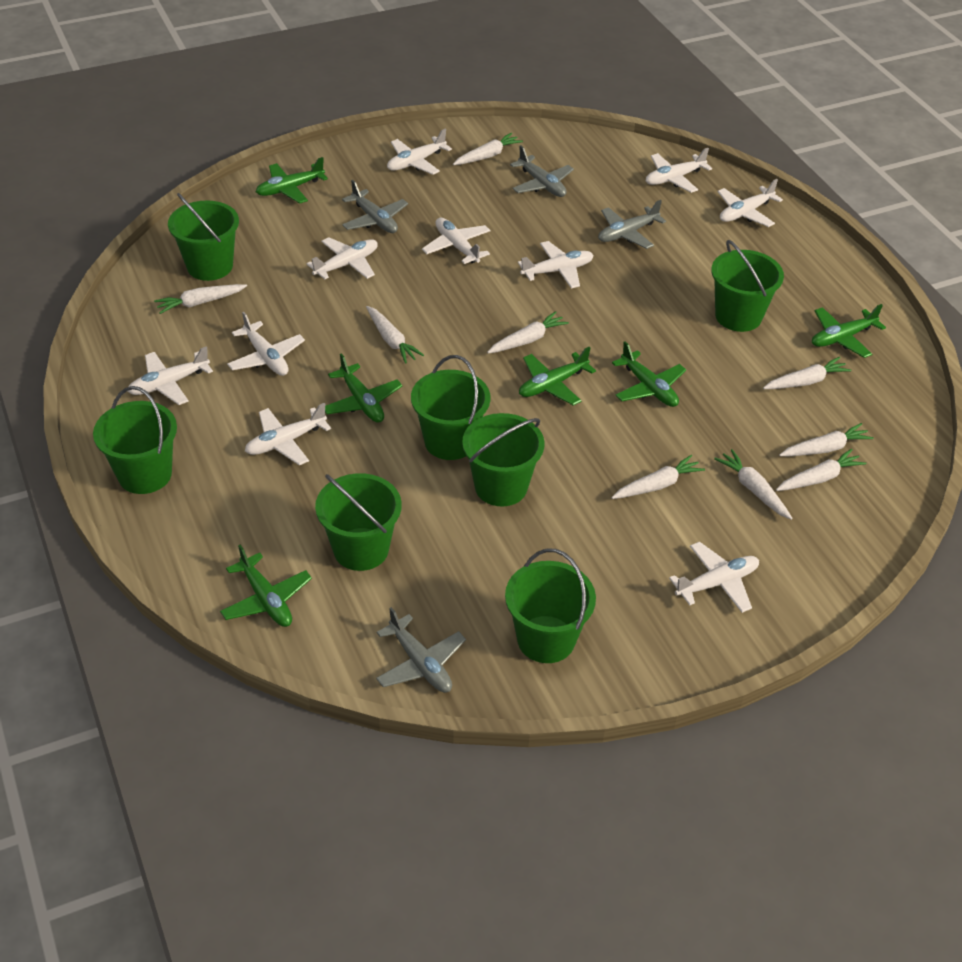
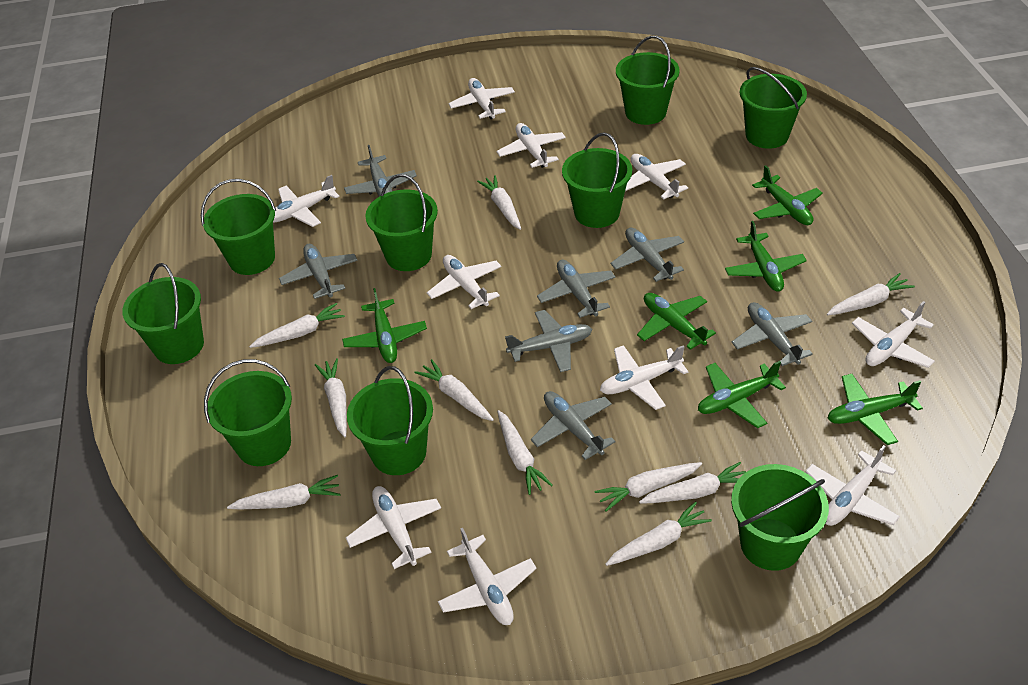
green bucket: [93,386,177,494] [168,193,239,281] [315,473,402,571] [411,355,490,460] [462,413,544,506] [505,549,596,663] [711,240,784,332] = 7 -> [122,263,204,364] [201,179,276,275] [204,359,292,466] [347,366,433,475] [365,174,438,271] [562,132,632,228] [616,36,680,125] [731,464,829,571] [740,67,807,149] = 9
grey plane: [342,180,408,233] [376,607,466,693] [510,145,574,197] [598,200,666,249] = 4 -> [279,244,358,299] [344,145,417,197] [505,310,592,372] [531,391,615,460] [537,260,616,318] [611,228,684,282] [732,302,813,366] = 7
white carrot: [154,284,247,314] [366,306,424,364] [453,133,523,165] [487,311,569,354] [611,455,705,499] [714,449,793,520] [763,357,852,389] [776,448,866,491] [779,423,874,456] = 9 -> [227,475,340,509] [249,303,345,348] [315,358,347,437] [414,359,494,421] [477,175,521,230] [497,410,553,495] [595,462,702,511] [605,502,712,566] [639,462,746,504] [827,273,915,315] = 10

